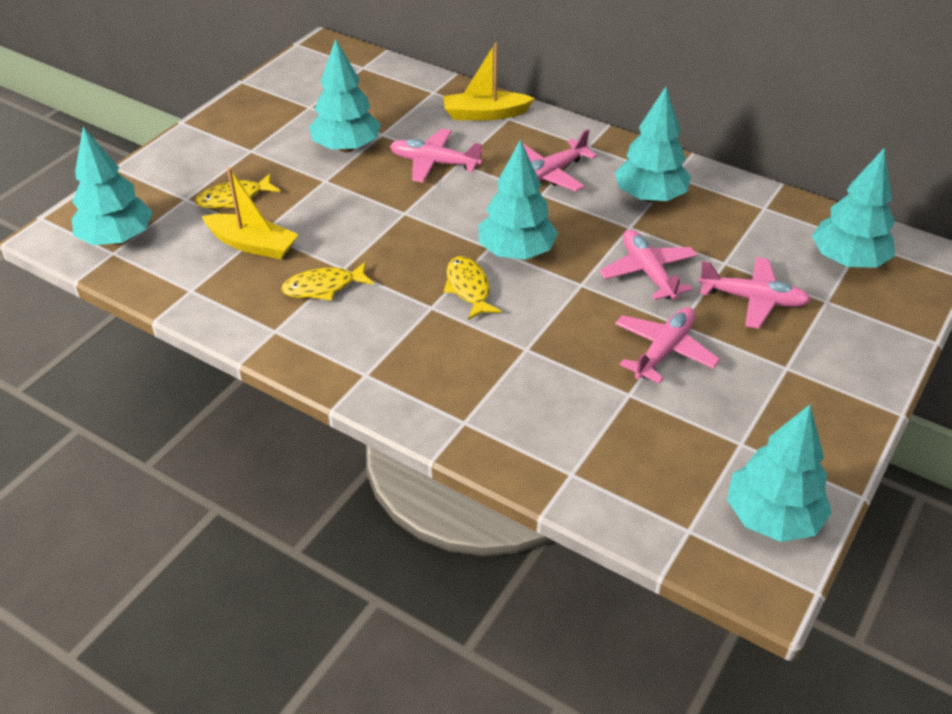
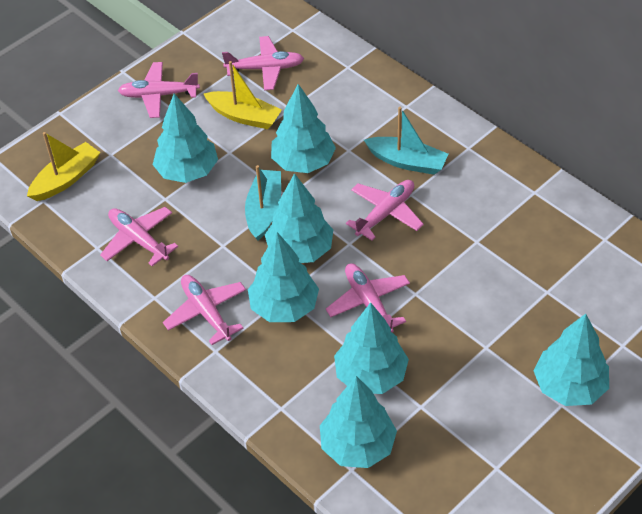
pink plane: [390,128,483,183] [515,129,597,192] [599,230,697,300] [615,307,720,384] [698,257,811,329] = 5 -> [100,207,178,266] [118,62,200,118] [163,275,246,345] [222,36,304,90] [326,263,410,333] [346,180,424,241] = 6
turquoise boat: none = 0 -> [245,165,281,241] [364,107,448,175] = 2
turquoise tree: [72,127,153,245] [309,39,381,152] [478,139,558,260] [615,87,691,202] [727,405,832,542] [812,148,895,268] = 6 -> [153,94,218,183] [248,232,319,322] [265,173,333,263] [271,84,336,173] [320,376,397,468] [334,302,409,394] [534,314,609,406] = 7
yellow fish: [195,173,280,208] [281,262,374,301] [444,256,502,320] = 3 -> none = 0

